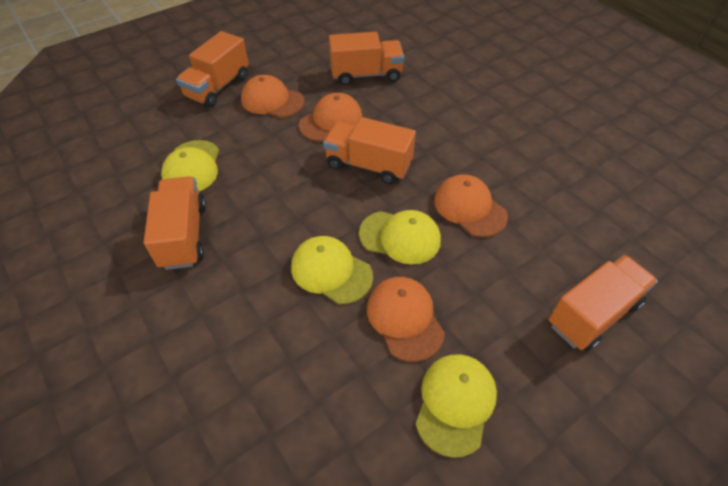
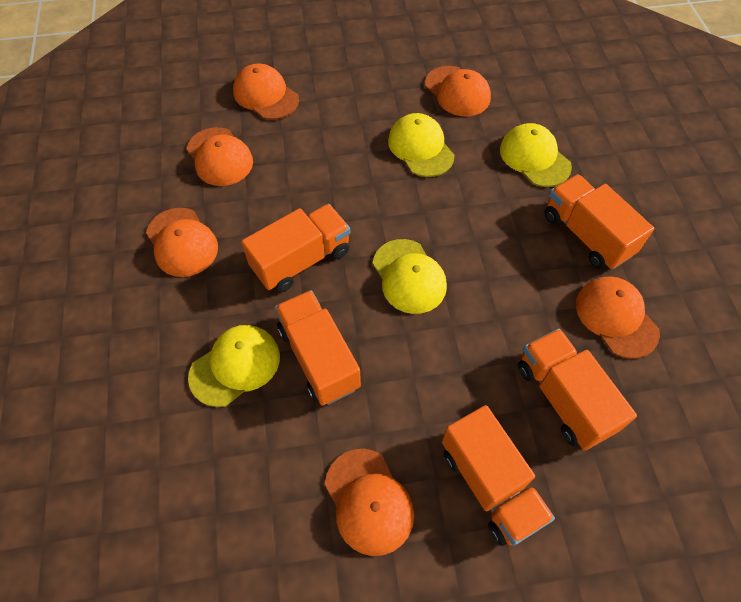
orange cap: [241,75,305,118] [299,93,362,142] [367,277,445,362] [434,174,508,237] = 4 -> [146,208,218,277] [186,127,253,186] [233,63,299,120] [325,449,414,556] [425,66,491,116] [576,276,660,359] = 6

